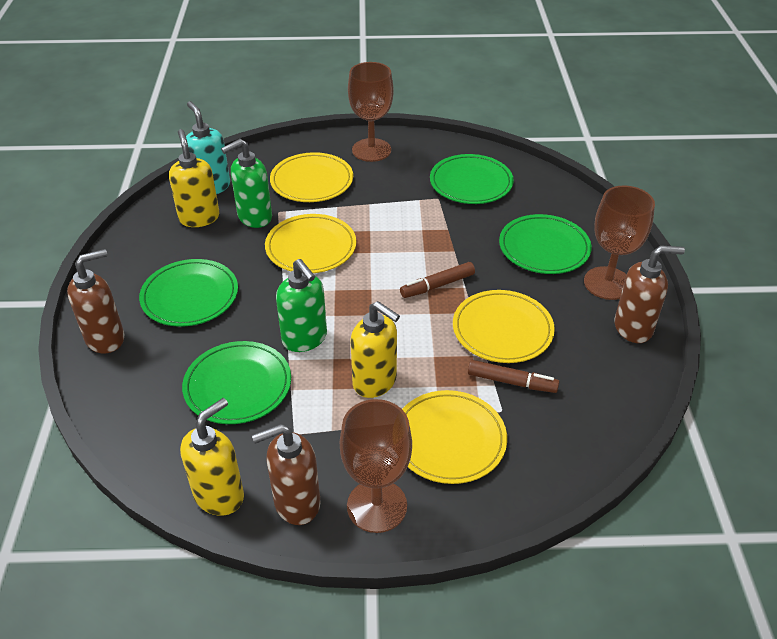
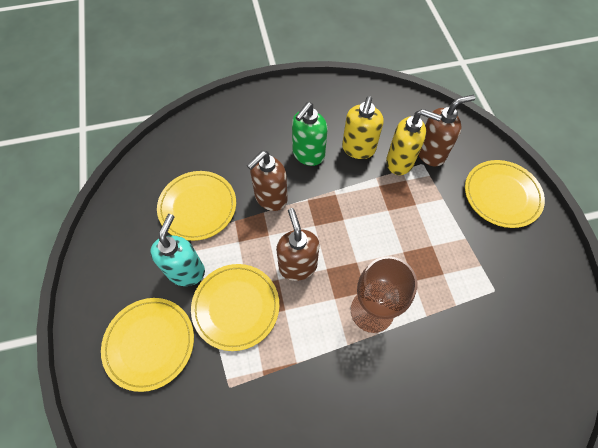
brown goblet: [340,399,412,533] [348,62,394,162] [584,186,655,300] = 3 -> [351,256,417,333] = 1
brown marker: [400,262,475,298] [468,360,559,393] = 2 -> none = 0
green plate: [139,259,238,327] [182,341,291,424] [430,154,514,204] [499,214,592,274] = 4 -> none = 0
green soap dispenser: [221,139,272,228] [276,259,327,352] = 2 -> [292,102,328,166] = 1
yellow soap dispenser: [169,129,219,227] [180,398,244,516] [351,301,400,398] = 3 -> [342,96,384,159] [386,109,442,175] = 2

